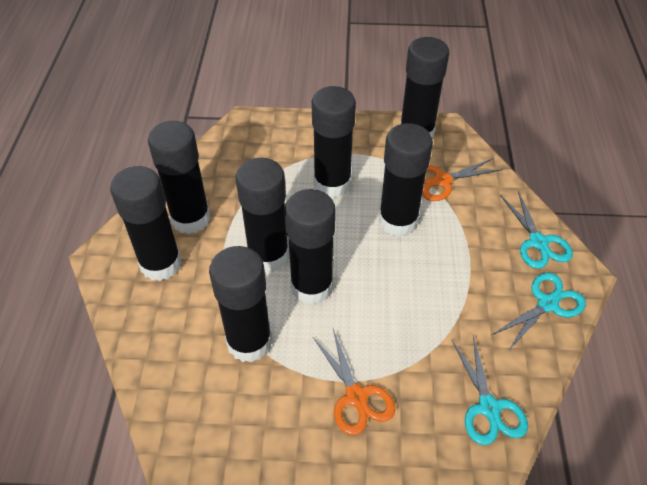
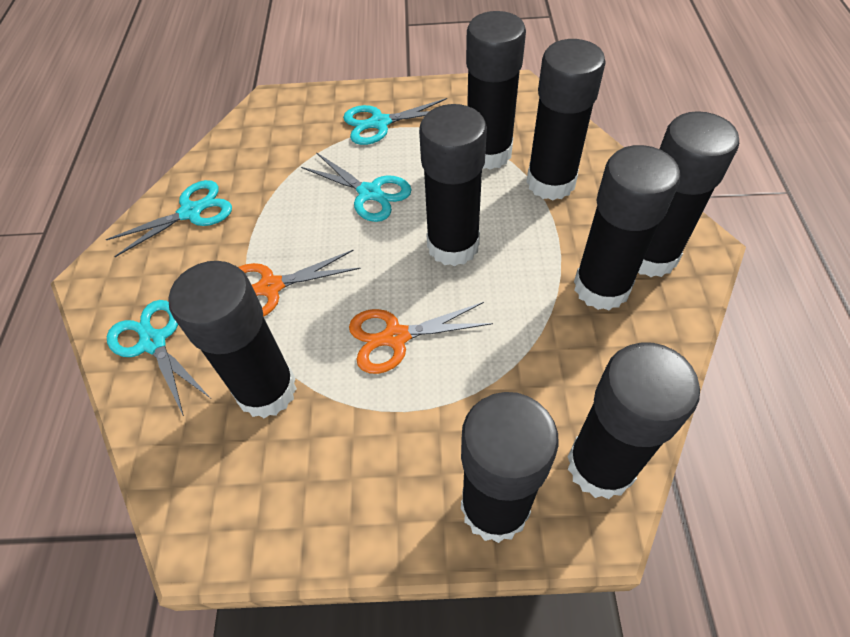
turquoise scissors: [452,335,528,445] [492,273,586,351] [500,191,573,269] = 3 -> [105,180,232,257] [107,300,210,416] [301,152,412,222] [343,98,447,145] = 4

